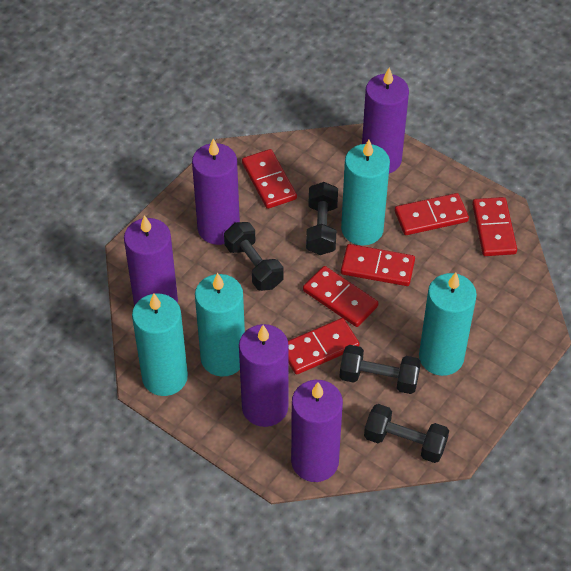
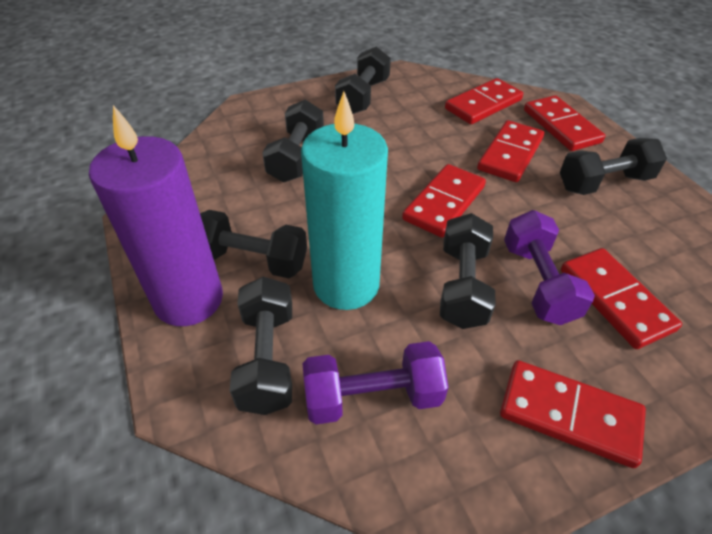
black dumbbell: [224,222,284,291] [306,182,338,255] [340,345,421,394] [364,404,449,463] = 4 -> [200,210,307,278] [230,277,292,415] [262,100,324,182] [335,47,391,114] [440,213,496,329] [560,138,667,195] = 6
purple candle: [124,215,178,306] [192,139,240,245] [239,324,289,427] [291,380,343,482] [362,68,409,173] = 5 -> [89,105,223,326] = 1
purple dumbbell: none = 0 -> [302,341,449,424] [504,210,595,325] = 2
turquoise candle: [132,293,188,396] [195,273,245,377] [341,140,390,246] [419,272,477,376] = 4 -> [301,91,388,310] = 1

